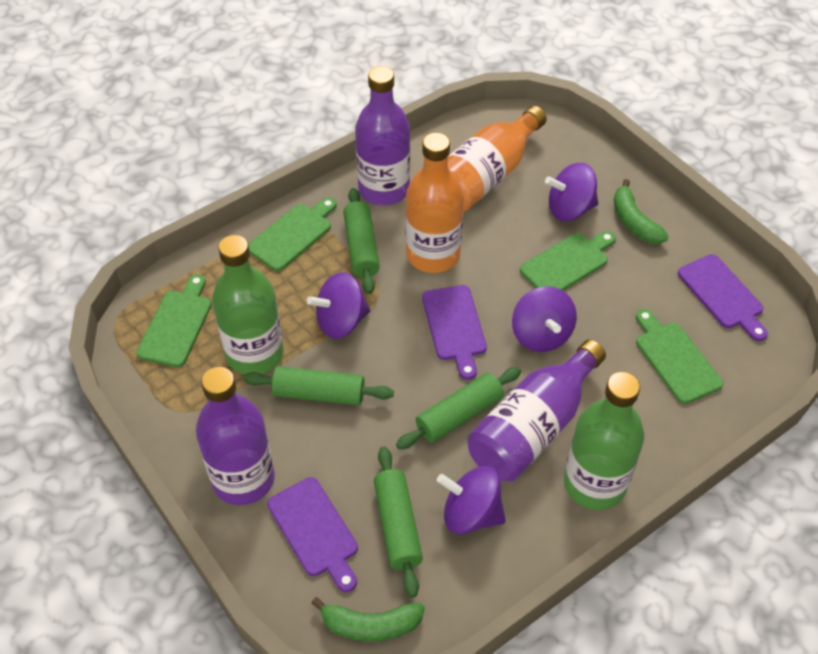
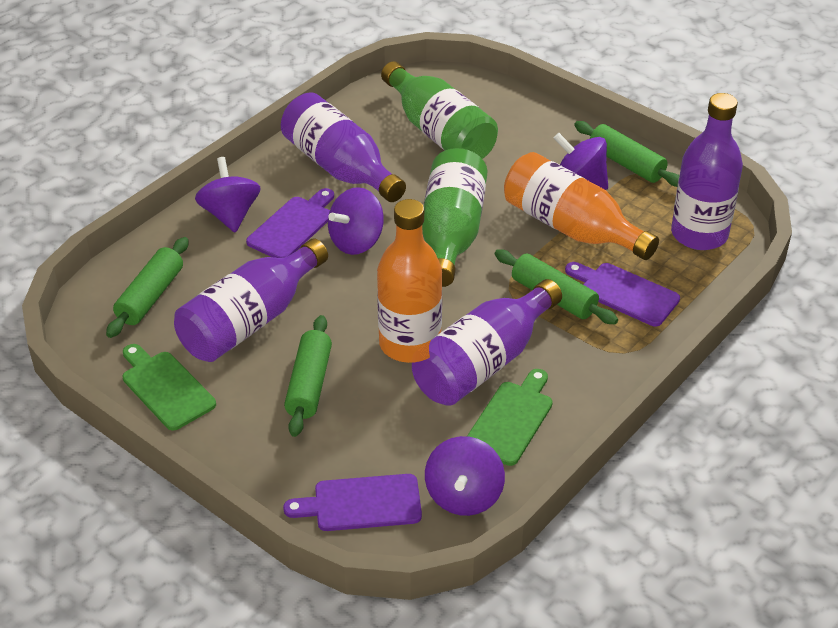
green banana: [311,597,425,642] [614,179,669,244] = 2 -> none = 0
green cutting board: [136,274,211,367] [248,197,337,271] [520,231,616,291] [636,309,723,404] = 4 -> [123,344,216,431] [467,369,553,466] = 2
purple bottle: [196,367,275,505] [355,66,410,205] [467,339,606,482] = 3 -> [174,239,328,362] [281,93,406,202] [412,279,562,406] [671,93,743,250] = 4

